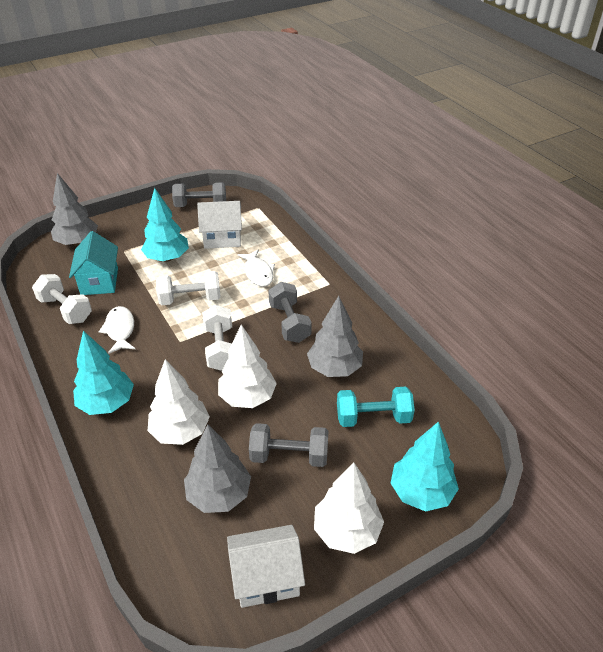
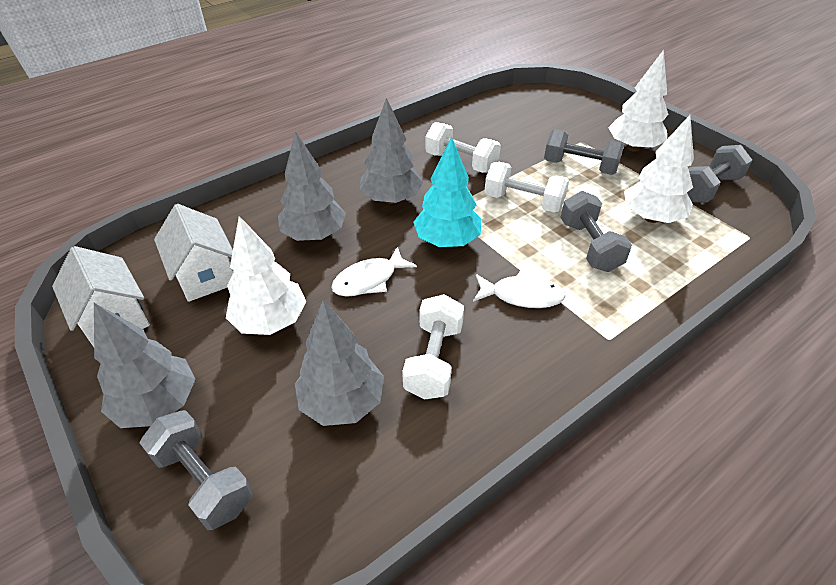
grey dumbbell: [172,182,226,207] [249,423,328,467] [268,282,312,343] = 3 -> [140,410,253,530] [544,129,624,175] [560,191,632,272] [687,145,752,203] = 4
grey tree: [51,173,98,246] [184,424,251,513] [307,296,363,377] = 3 -> [94,303,196,428] [278,131,346,241] [295,300,384,426] [360,98,423,204] = 4
turquoise dumbbell: [337,387,415,427] = 1 -> none = 0
turquoise house: [69,231,118,295] = 1 -> none = 0
turquoise tree: [73,331,134,415] [141,188,189,262] [391,422,459,512] = 3 -> [413,137,482,247] = 1

